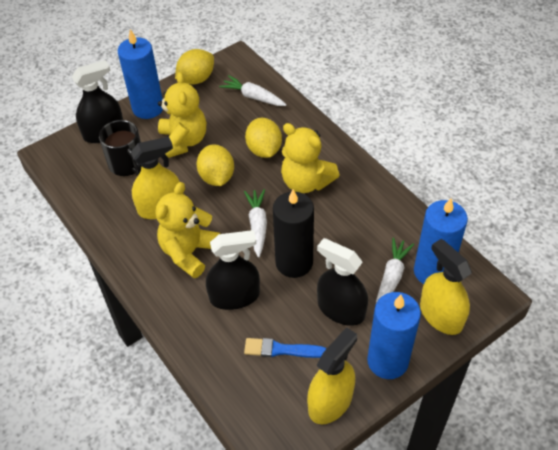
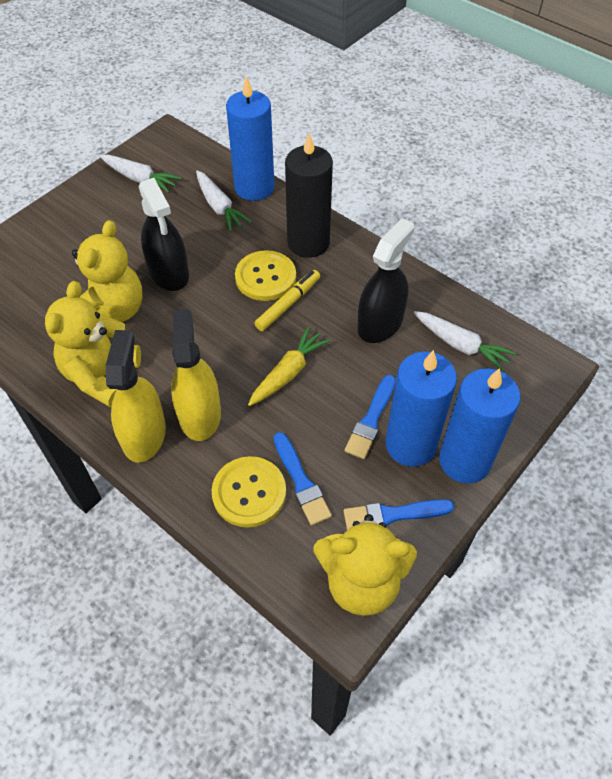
black mug: [99,120,141,176] = 1 -> none = 0
black spray bottle: [72,60,123,143] [206,230,260,310] [317,238,368,326] = 3 -> [138,178,189,291] [358,218,414,343] = 2
blue brush: [244,338,326,358] = 1 -> [274,432,332,526] [343,499,454,530] [345,375,396,459] = 3
yellow button: none = 0 -> [212,456,286,528] [235,250,296,301] = 2
yellow carrot: none = 0 -> [248,326,331,406] = 1
yellow lemon: [175,49,214,84] [196,144,234,186] [245,118,282,158] = 3 -> none = 0
yellow marker: none = 0 -> [254,270,320,331] = 1
yellow spray bottle: [131,137,180,219] [307,327,357,424] [420,239,472,335] = 3 -> [106,330,166,463] [171,309,221,441] = 2

